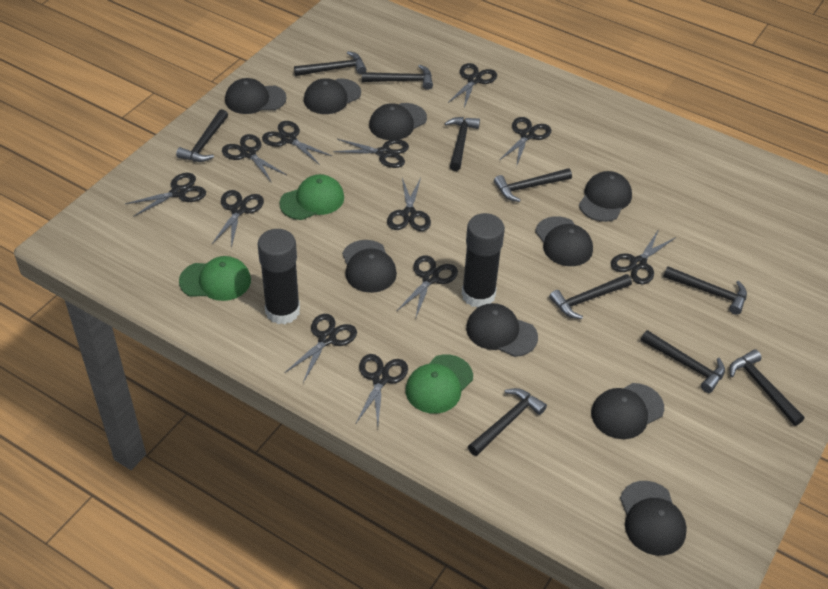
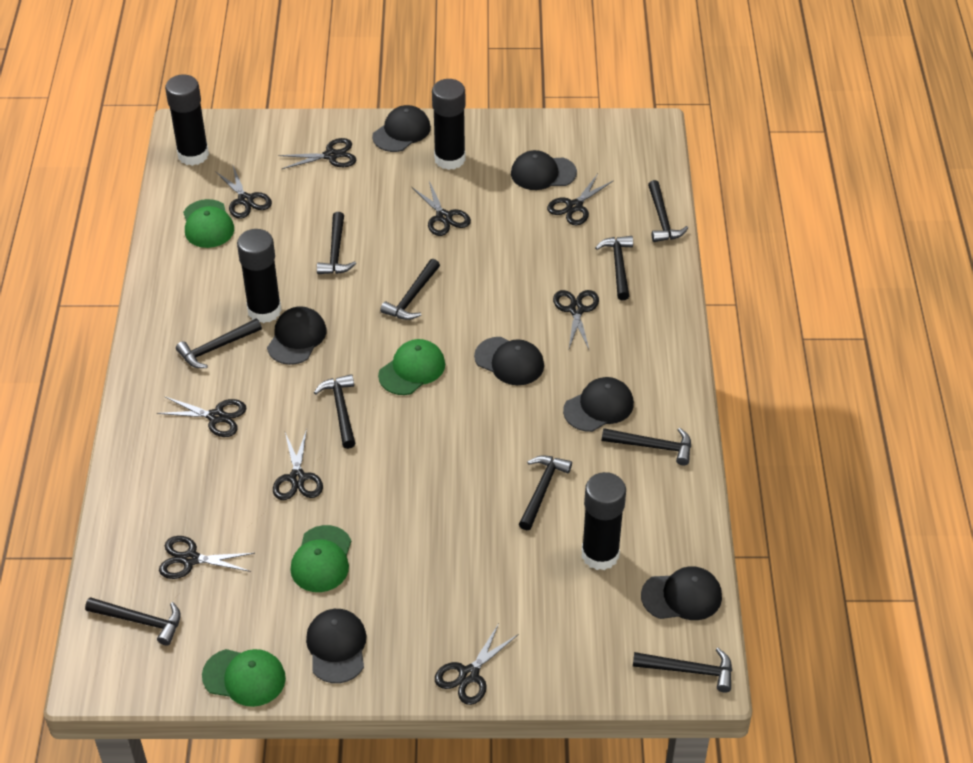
black cap: [225,78,287,114] [304,78,361,114] [342,240,397,293] [369,103,427,140] [466,303,538,357] [535,216,593,266] [579,171,632,222] [591,383,664,439] [620,481,687,556] = 9 -> [267,306,326,365] [306,609,366,683] [372,105,431,152] [474,337,544,385] [511,150,577,190] [563,377,634,432] [641,566,722,620] = 7
black glue stick: [258,229,300,324] [462,213,505,308] = 2 -> [165,75,209,166] [237,229,282,323] [432,79,466,170] [582,472,626,570] = 4
black scissors: [125,173,206,217] [212,190,264,248] [222,134,287,183] [262,121,332,165] [284,314,357,383] [333,139,409,168] [355,354,408,426] [387,178,431,231] [397,255,458,317] [448,63,497,108] [500,117,551,167] [611,229,676,284] = 12 -> [157,396,247,437] [159,536,255,579] [215,166,272,219] [273,429,323,500] [278,138,356,169] [412,181,471,236] [435,623,517,705] [547,174,614,225] [553,290,599,351] = 9
green cap: [179,256,251,301] [279,174,344,220] [406,354,473,414] = 3 -> [183,199,234,248] [202,649,286,707] [290,525,351,592] [378,339,445,395] = 4

